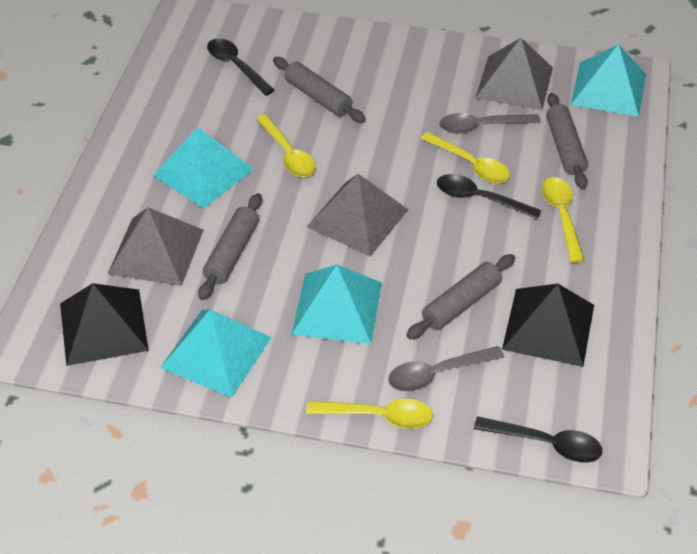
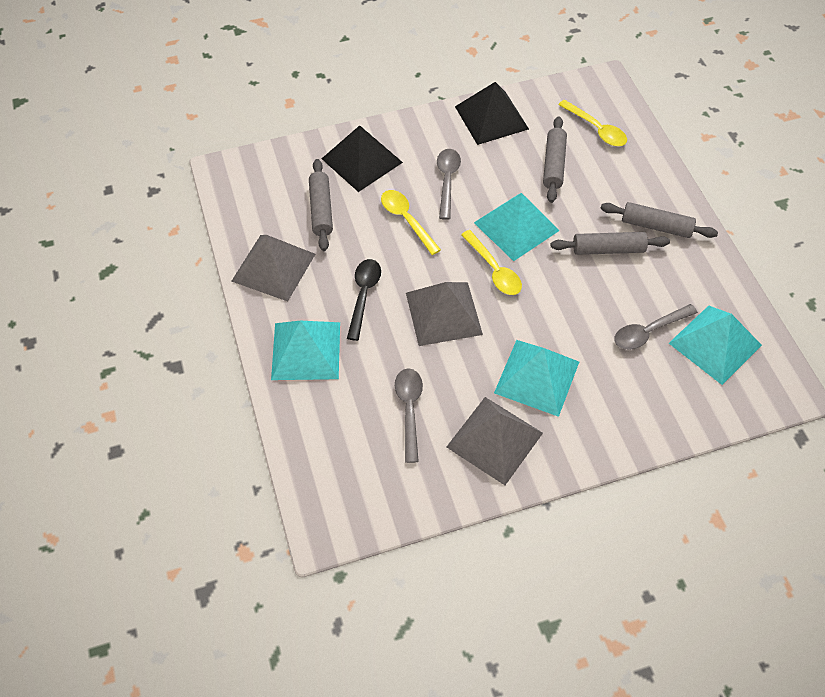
black spoon: [207,38,275,96] [437,174,542,219] [474,416,602,463] = 3 -> [347,259,381,341] = 1
grey spoon: [388,346,504,391] [440,113,541,134] = 2 -> [395,368,423,463] [437,149,461,220] [614,304,698,350] = 3
yellow spoon: [256,114,316,177] [306,399,433,429] [420,132,510,183] [542,177,584,263] = 4 -> [381,190,441,255] [461,230,522,295] [558,99,627,146] = 3

